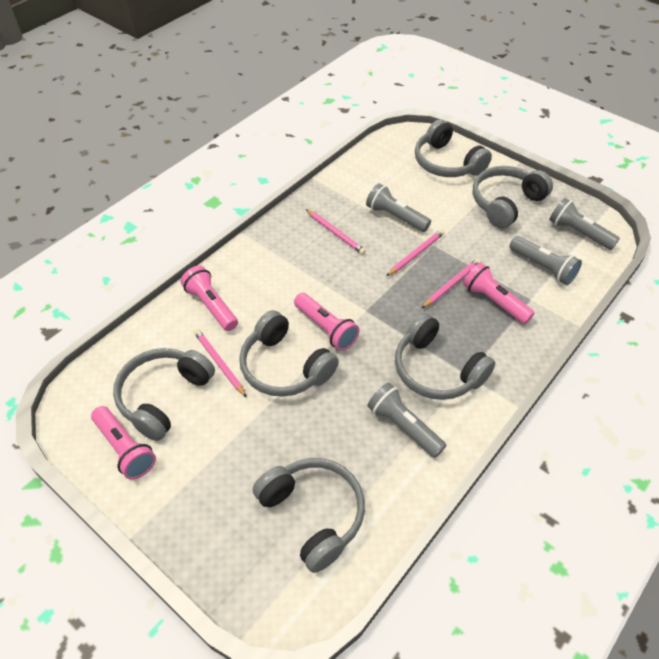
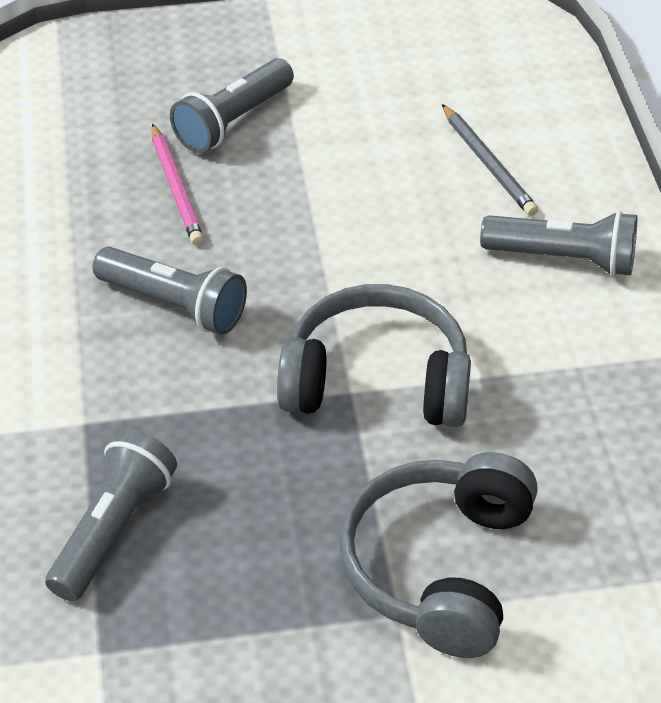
grey headphones: [113,348,215,441] [239,310,339,397] [253,458,365,573] [395,313,495,400] [415,119,492,177] [473,166,553,228] = 6 -> [277,284,471,427] [339,452,538,658] = 2
grey pencil: none = 0 -> [442,104,538,216] = 1
pink flashlight: [91,406,156,480] [181,266,238,331] [294,293,360,351] [463,263,534,324] = 4 -> none = 0
pink pencil: [194,329,246,397] [306,209,366,255] [387,229,445,276] [421,258,481,309] = 4 -> [152,124,204,245] = 1

